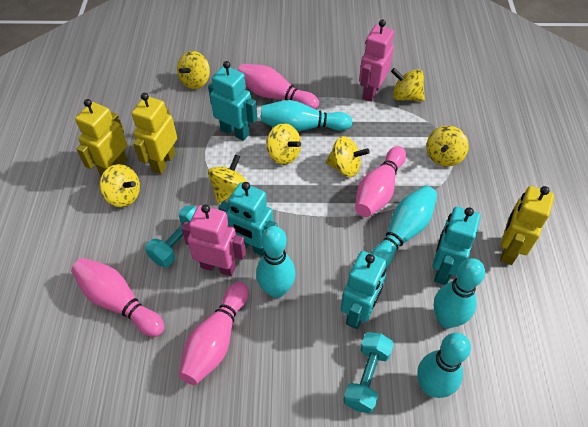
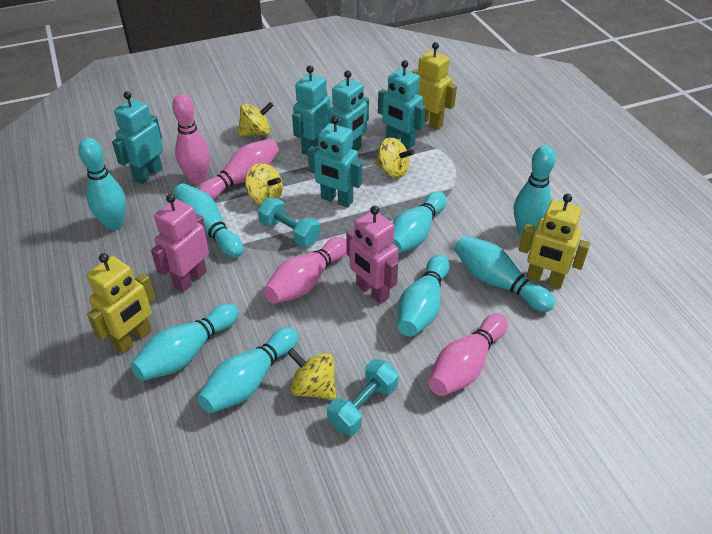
turquoise bowling pin: [256,226,296,298] [260,100,353,132] [370,185,437,267] [417,332,471,398] [434,258,485,328] = 5 -> [79,138,126,230] [131,303,239,381] [173,184,244,258] [197,327,299,413] [392,191,447,254] [398,255,449,337] [454,235,555,312] [514,145,556,236] = 8
turquoise robot: [208,61,258,141] [219,182,278,256] [341,251,387,329] [433,207,481,285] = 4 -> [112,91,163,184] [292,66,331,155] [308,116,362,207] [329,71,369,151] [378,60,425,149] = 5
yellow spinning top: [100,164,140,207] [177,51,210,89] [208,154,247,204] [267,123,301,165] [326,136,370,177] [391,68,425,101] [426,126,469,167] = 7 -> [238,102,274,137] [245,163,283,205] [287,348,336,400] [375,137,414,178] = 4

